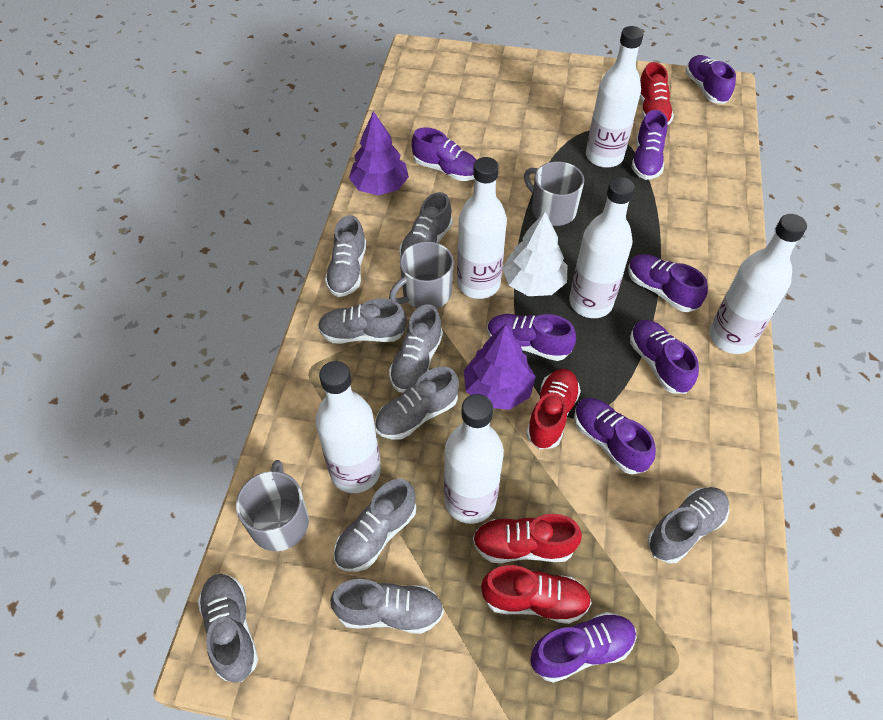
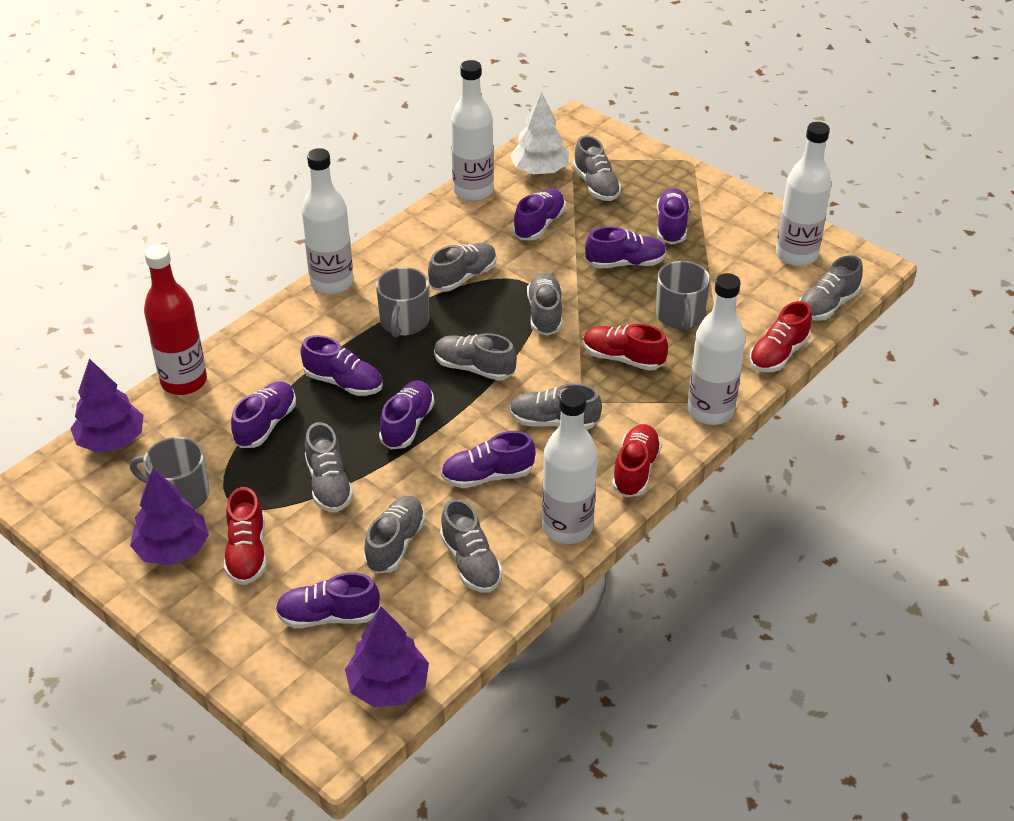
purple tree: [349,111,409,195] [464,324,536,410] = 2 -> [70,359,144,453] [130,468,209,566] [345,607,429,707] = 3
red bottle: none = 0 -> [144,245,207,395] = 1
white bottle: [315,361,381,493] [444,394,504,524] [457,157,507,299] [569,177,635,318] [586,26,644,168] [709,214,807,354] = 6 -> [302,148,353,294] [451,60,494,201] [542,388,597,544] [687,273,745,425] [776,122,831,266] = 5

